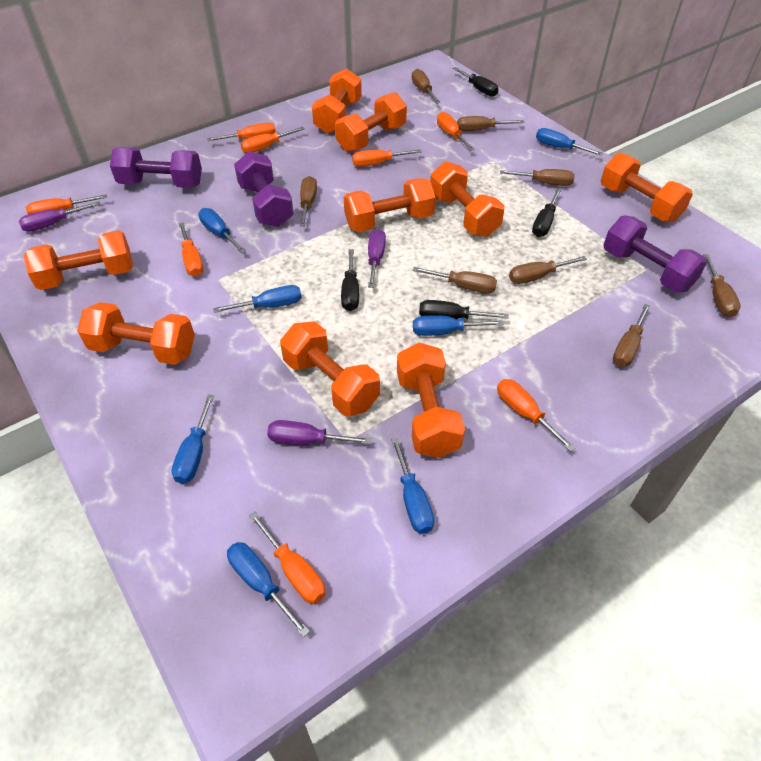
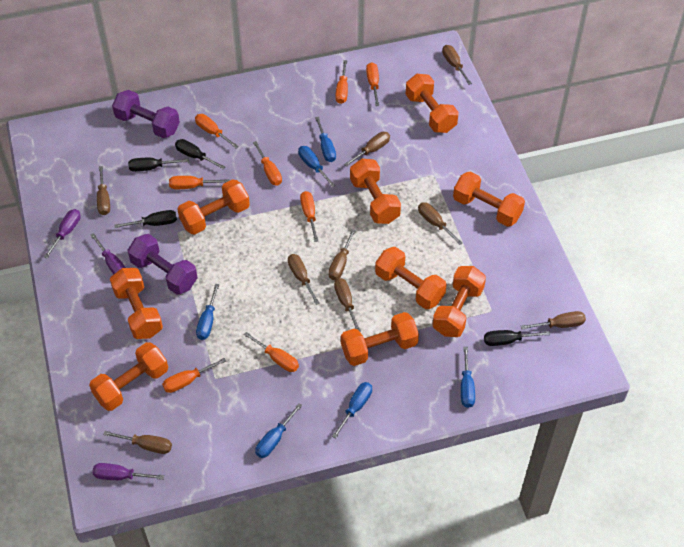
blue screwdriver: [172,395,214,484] [198,208,246,253] [213,285,302,313] [227,542,310,637] [391,438,434,534] [413,315,503,336] [536,128,603,156] = 7 -> [196,284,219,340] [255,403,302,458] [298,146,336,188] [315,117,336,162] [332,382,372,438] [461,347,475,408] = 6
brown screwdriver: [300,176,317,227] [412,69,440,104] [413,267,497,293] [457,116,524,131] [500,169,575,186] [509,256,587,284] [613,304,651,367] [703,254,741,317] = 8 -> [97,166,110,215] [103,431,172,454] [288,254,320,305] [328,229,356,280] [334,278,361,332] [344,132,390,167] [418,202,463,245] [442,45,472,85] [521,311,586,330] = 9
purple dumbbell: [110,147,202,188] [234,151,294,227] [603,215,707,292] = 3 -> [112,90,180,138] [128,234,198,295] = 2

